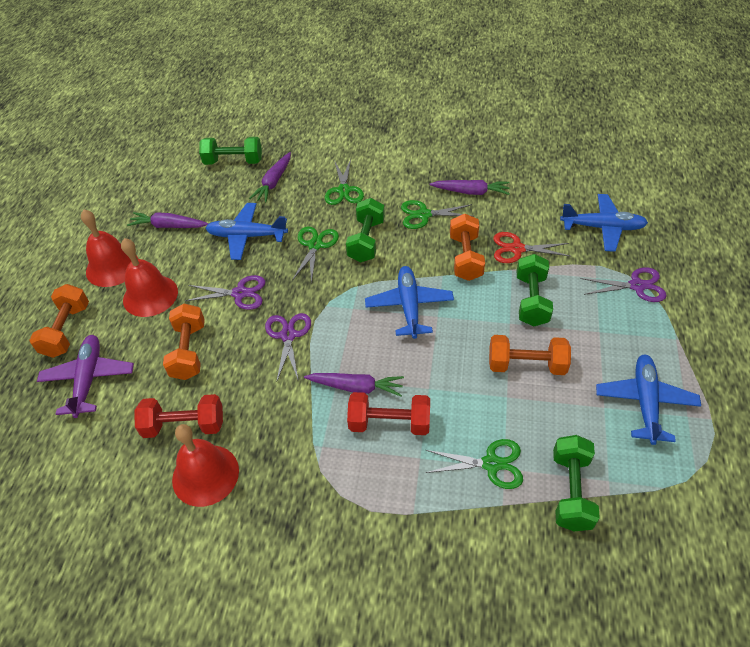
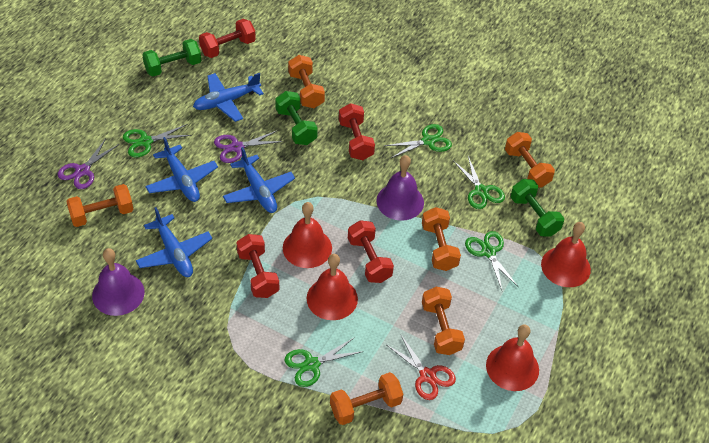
green dumbbell: [199,137,262,165] [346,198,385,263] [517,254,553,326] [553,435,600,531] = 4 -> [142,39,201,77] [275,91,318,145] [511,179,564,236] = 3
green scissors: [292,226,339,283] [325,159,364,205] [401,200,475,229] [425,439,523,489] = 4 -> [123,124,192,157] [285,337,364,387] [384,124,452,158] [454,156,505,209] [465,231,518,290] = 5
orange dumbbell: [29,284,89,358] [163,303,205,380] [450,213,485,281] [489,335,571,375] = 4 -> [66,184,134,227] [288,55,325,108] [330,372,403,425] [422,207,461,271] [422,287,465,355] [505,132,555,188] = 6
purple bell: none = 0 -> [92,248,145,316] [376,155,424,221] = 2
purple carrot: [127,212,208,228] [249,152,291,203] [304,373,404,397] [429,180,510,195] = 4 -> none = 0
purple plane: [37,335,134,418] = 1 -> none = 0
purple scissors: [185,275,265,310] [265,313,311,383] [580,267,667,302] = 3 -> [57,138,119,189] [214,130,283,163] = 2
red bell: [81,210,138,287] [121,238,178,317] [172,424,239,507] = 3 -> [283,202,332,268] [307,254,358,320] [486,324,539,391] [541,222,591,287] = 4
red dumbbell: [135,394,223,438] [347,392,430,435] = 2 -> [199,19,256,58] [236,234,279,298] [339,103,375,160] [348,220,394,283] = 4

